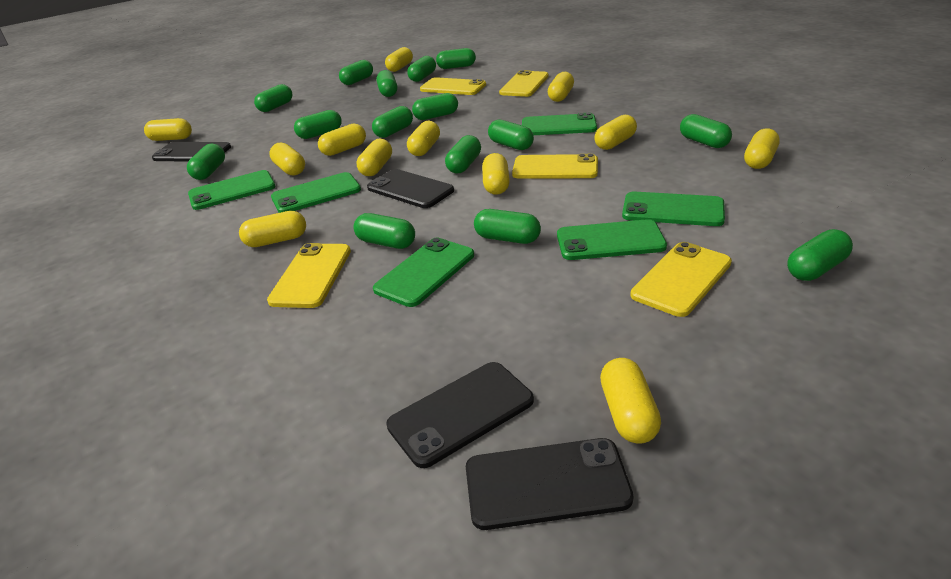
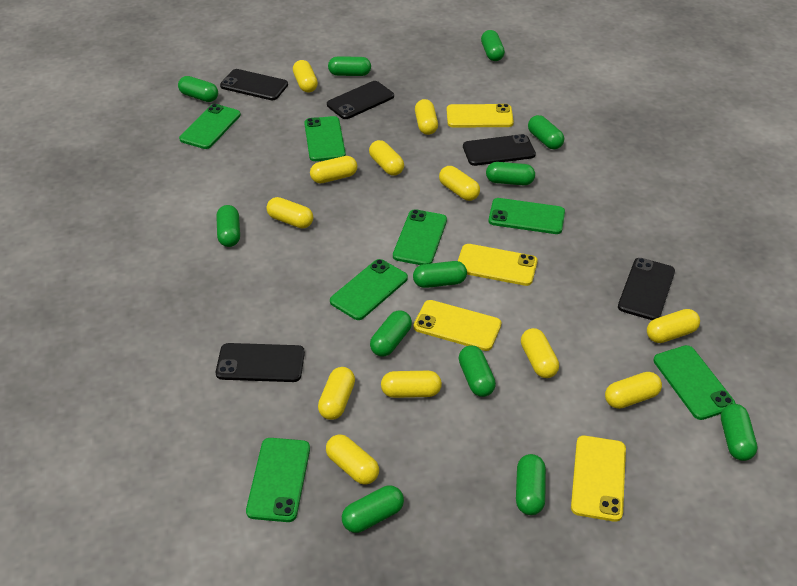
black phone: [152,142,231,162] [367,169,454,208] [386,362,534,468] [466,438,634,530] = 4 -> [216,343,305,382] [220,69,288,100] [327,81,394,119] [463,134,536,166] [618,258,675,320] = 5
green capsule: [187,144,225,180] [254,84,292,112] [294,110,342,139] [339,60,373,85] [353,213,415,249] [372,106,413,138] [377,70,397,97] [407,56,436,82] [412,93,458,120] [436,48,476,69] [445,135,481,173] [474,209,541,244] [488,119,534,150] [680,114,732,148] [787,229,853,281] = 15 -> [178,76,218,102] [216,205,240,247] [328,56,371,76] [342,485,404,533] [370,310,412,357] [413,261,467,288] [459,345,496,397] [481,30,505,61] [486,162,535,185] [516,454,546,515] [528,115,564,149] [721,404,757,461] = 12
green phone: [188,170,275,210] [271,172,361,213] [373,238,474,307] [522,113,597,135] [557,219,667,260] [622,191,725,226] = 6 -> [179,104,241,149] [246,438,310,522] [304,116,346,161] [330,259,408,320] [393,209,447,265] [489,198,565,234] [654,345,736,420] = 7
yellow phone: [267,243,351,308] [420,77,486,95] [499,70,549,97] [512,154,598,179] [630,242,732,317] = 5 -> [414,300,502,351] [447,104,514,128] [458,244,538,286] [571,436,626,522] = 4

